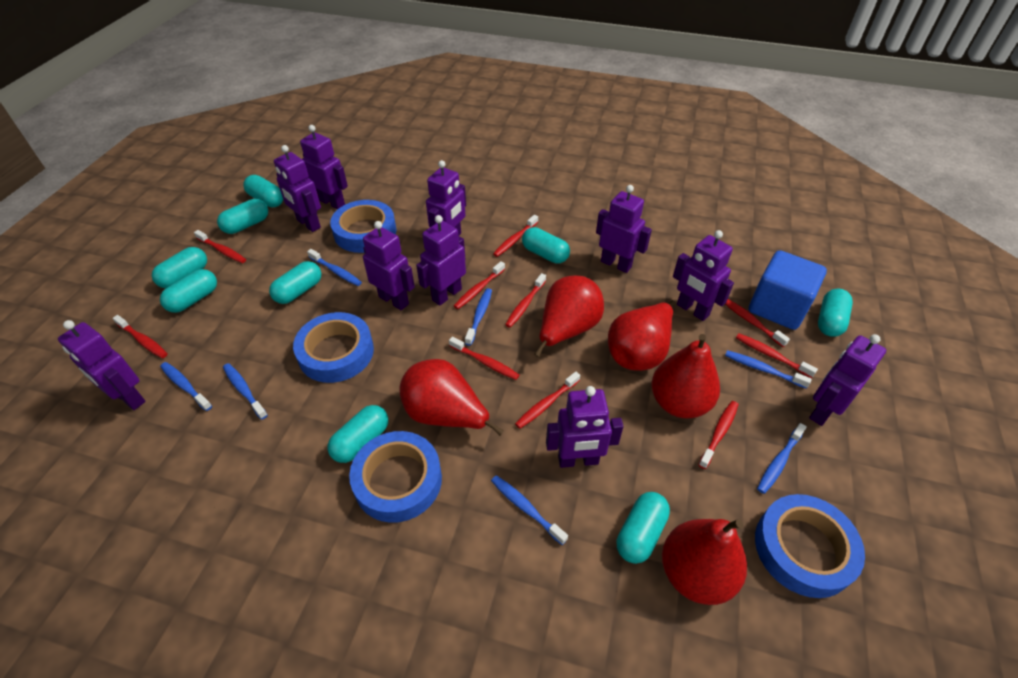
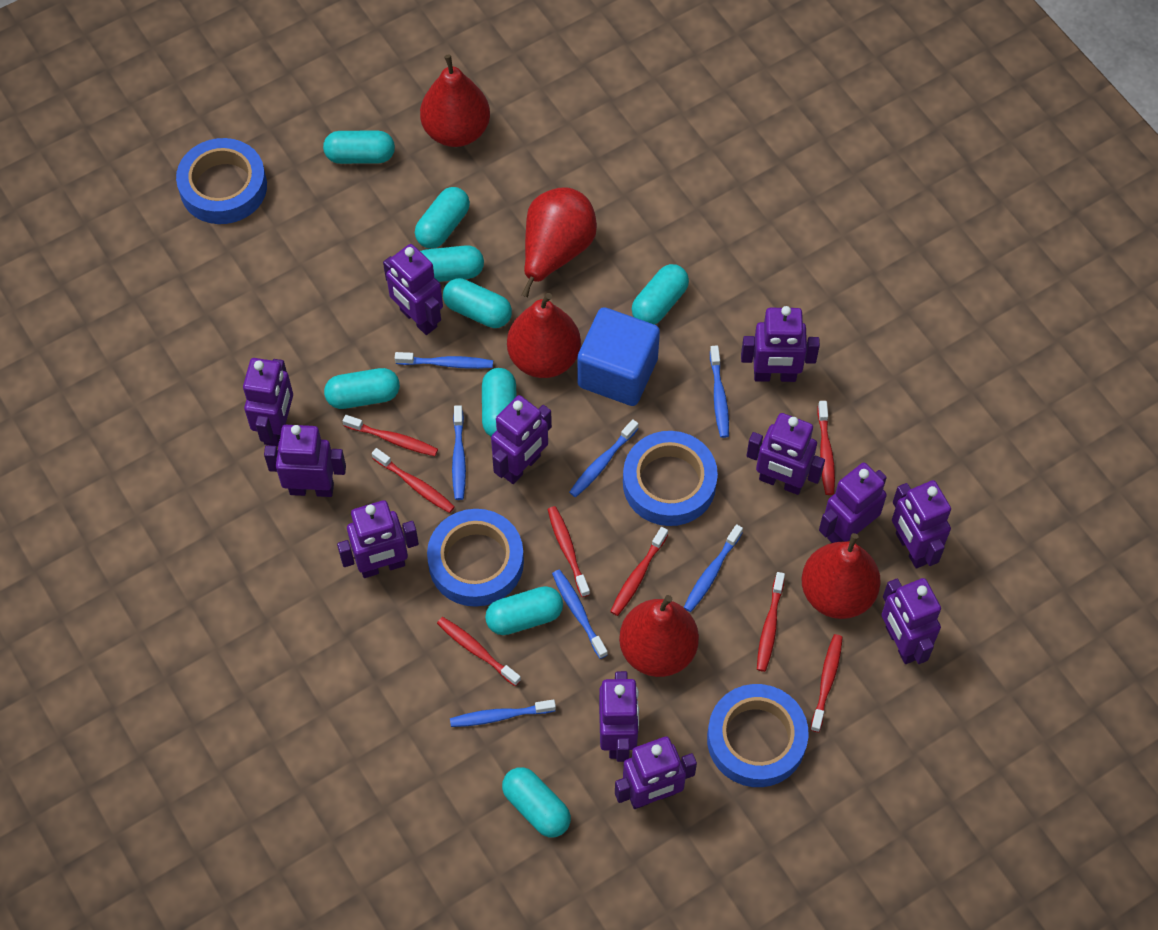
purple robot: [58,320,146,410] [274,145,321,232] [300,125,348,210] [363,221,415,310] [416,215,466,306] [426,160,466,236] [546,386,624,468] [596,185,652,273] [673,230,734,321] [809,334,886,426] = 10 -> [243,358,293,447] [264,425,346,497] [337,500,419,578] [383,244,443,335] [491,395,552,484] [599,671,639,762] [615,736,697,809] [741,306,820,382] [747,413,825,495] [819,463,887,543] [881,578,941,664] [892,480,951,569] = 12
red toothbrush: [112,315,168,358] [194,230,246,263] [449,337,519,380] [454,261,505,309] [493,215,538,257] [505,273,546,328] [515,372,580,429] [698,401,738,469] [725,299,790,347] [736,333,818,378] = 10 -> [343,415,438,456] [372,448,455,513] [437,617,521,686] [548,506,590,597] [610,527,668,616] [757,572,785,672] [810,634,843,732] [817,401,835,495] = 8

